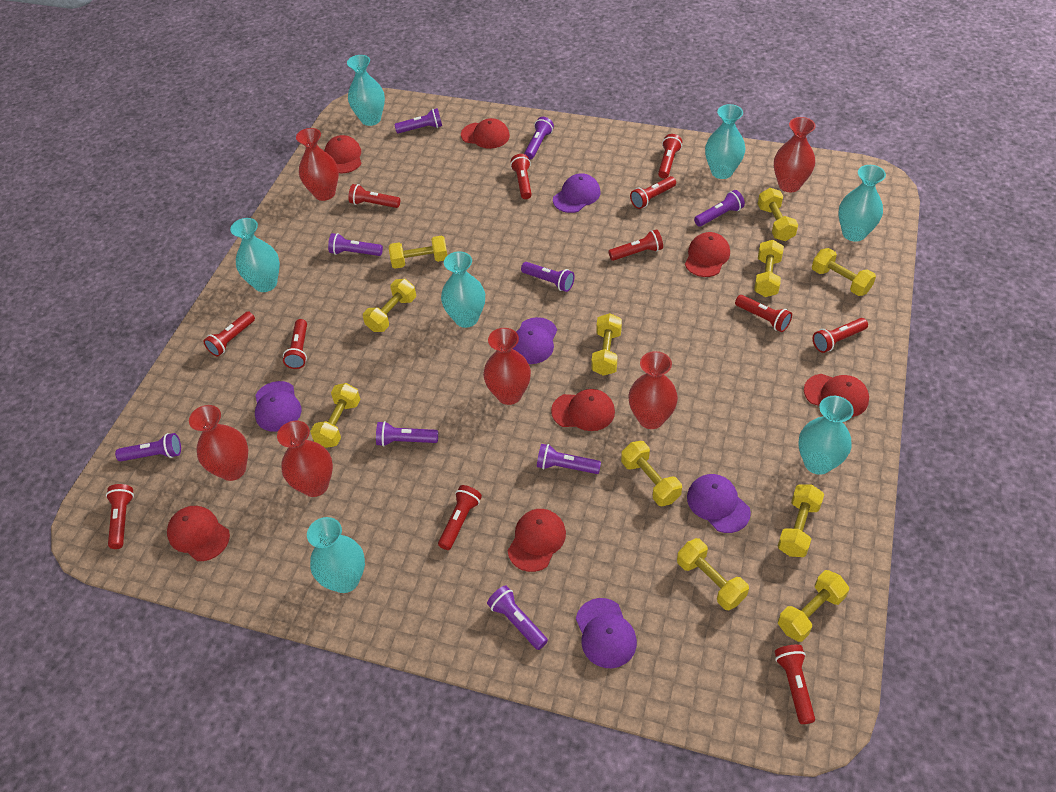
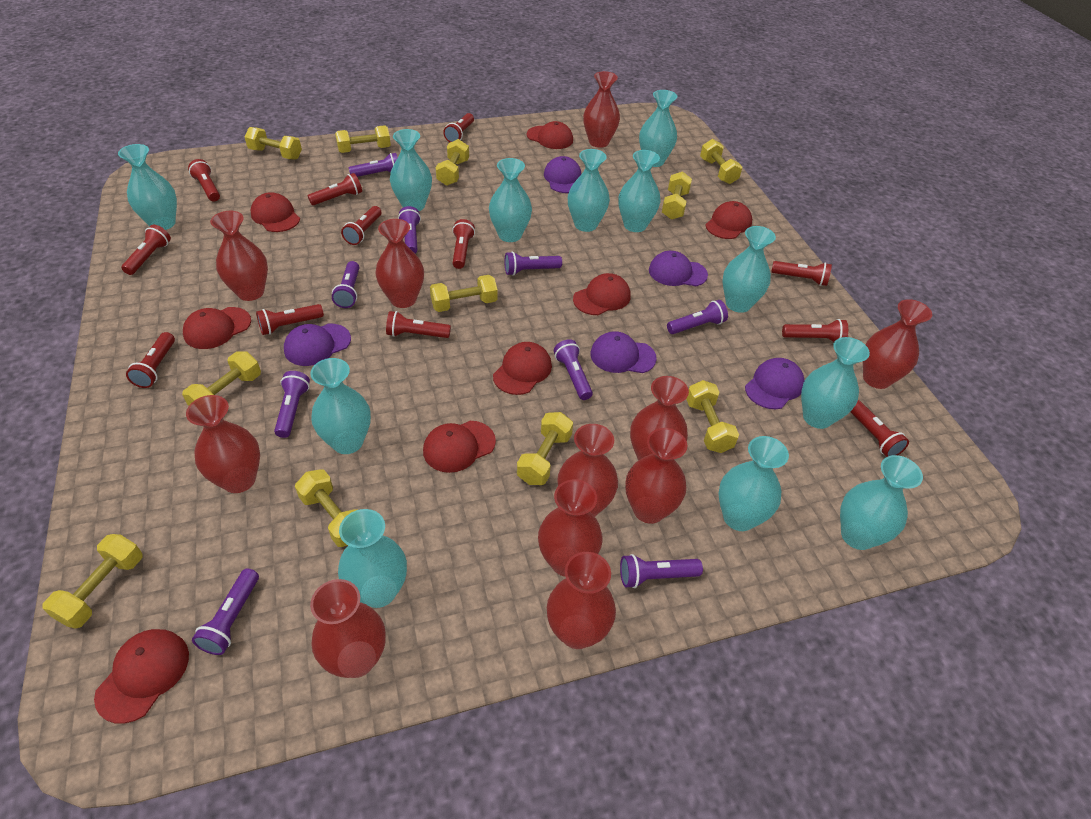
red cap: [167,506,230,561] [324,135,361,173] [461,118,510,149] [508,509,566,572] [551,389,615,431] [685,232,730,277] [804,374,869,417] = 7 -> [94,629,189,724] [183,307,251,349] [251,192,300,232] [423,421,496,473] [493,342,552,395] [527,121,573,149] [573,273,631,315] [706,201,752,239] = 8
red vase: [189,405,248,481] [277,421,333,497] [296,128,339,201] [483,328,531,405] [628,351,678,429] [774,117,816,192] = 6 -> [186,395,260,493] [210,211,268,301] [310,579,386,678] [375,219,424,308] [538,479,603,576] [547,552,616,649] [557,424,618,517] [583,71,620,148] [625,428,687,524] [630,376,689,460] [863,299,932,389] = 11
turquoise vase: [230,218,280,292] [307,517,365,593] [347,55,385,126] [441,251,485,328] [705,104,745,179] [798,396,854,475] [838,165,886,242] = 7 -> [118,144,177,230] [310,358,371,454] [338,509,407,608] [390,129,432,211] [489,158,532,242] [568,149,610,232] [618,150,660,232] [639,90,677,167] [718,436,789,531] [722,226,776,313] [801,337,870,429] [840,455,923,550] = 12

